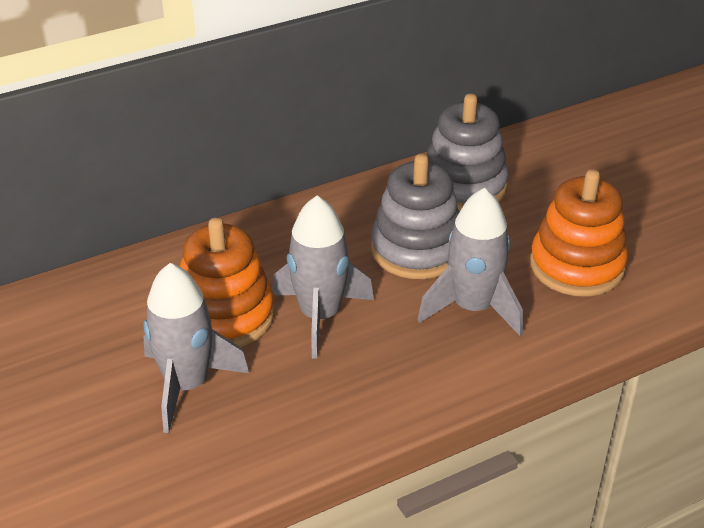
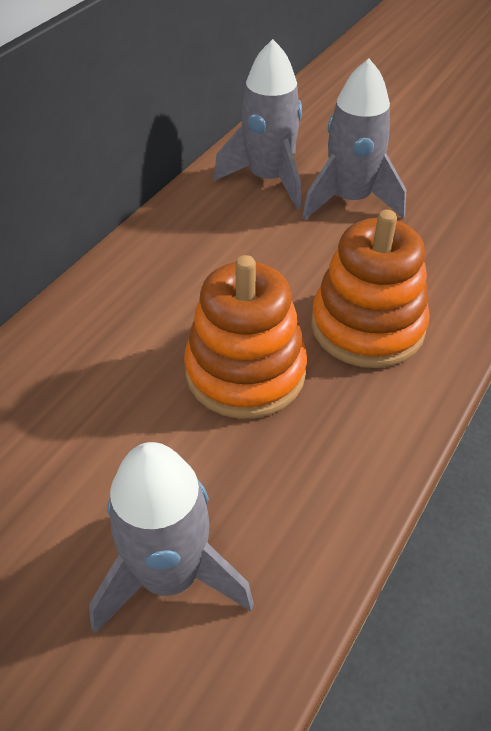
grey stacking toy: [371,154,459,279] [426,94,509,212] = 2 -> none = 0

